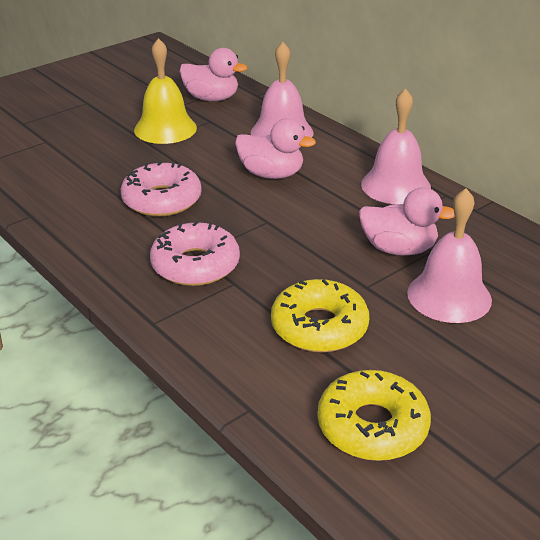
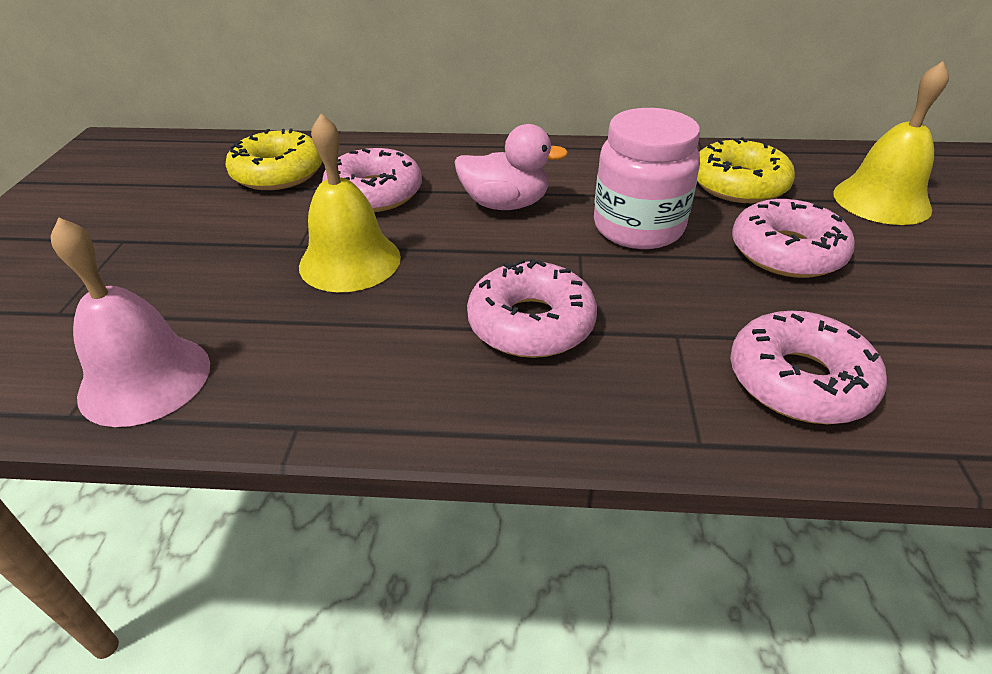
pink bell: [251,42,314,137] [361,88,431,205] [407,188,492,323] = 3 -> [50,217,210,427] = 1
pink donut: [121,161,202,217] [150,221,240,286] = 2 -> [322,148,422,212] [467,258,597,358] [730,311,887,424] [732,199,855,278] = 4
pink duck: [179,48,247,101] [235,118,316,179] [359,187,455,256] = 3 -> [455,124,568,210] = 1
pink jar: none = 0 -> [594,108,700,249] = 1
yellow bell: [134,38,197,144] = 1 -> [299,114,401,292] [833,61,949,225] = 2

